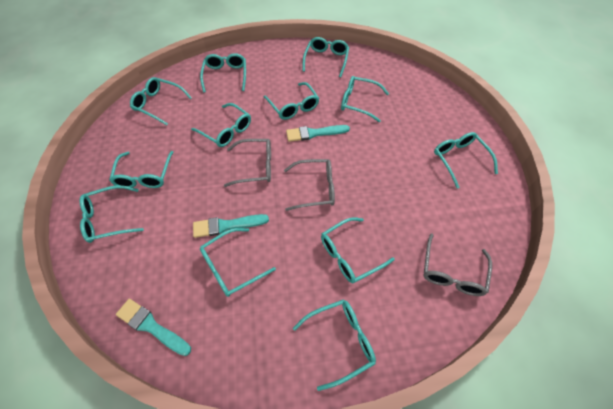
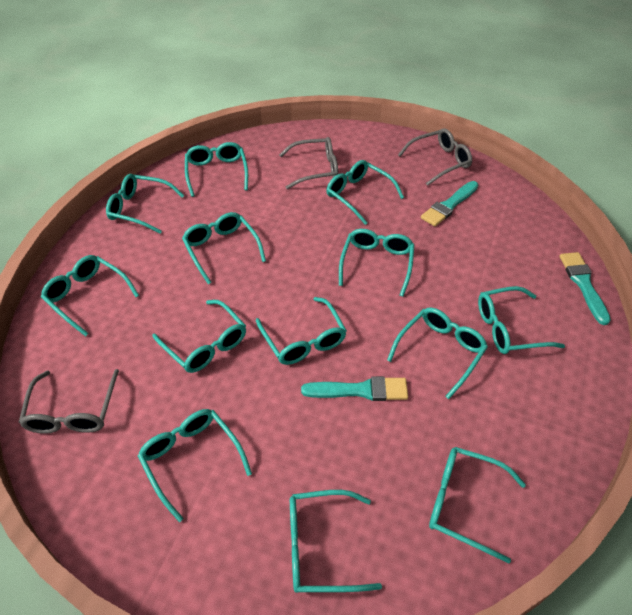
turquoise glasses: [80,185,144,243] [109,151,173,188] [130,77,192,125] [191,103,251,147] [200,53,246,93] [200,228,276,297] [264,82,319,120] [293,299,376,391] [303,37,349,77] [321,217,395,283] [341,76,389,122] [434,132,498,188] = 12 -> [41,255,139,337] [106,174,184,234] [138,409,252,522] [152,300,246,373] [182,212,266,284] [185,142,248,197] [256,297,347,365] [290,490,382,593] [326,160,404,225] [339,229,415,297] [387,307,488,399] [429,447,526,564] [478,286,565,354] = 13

